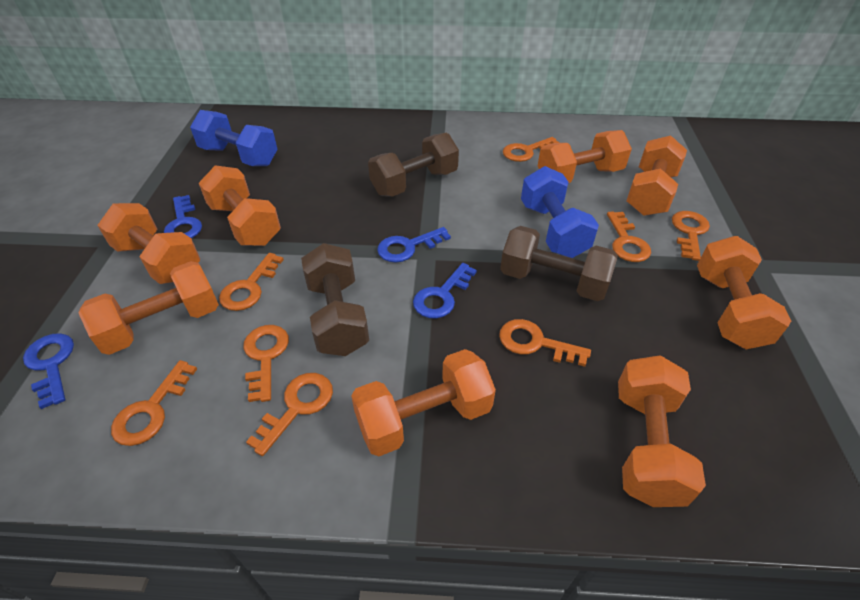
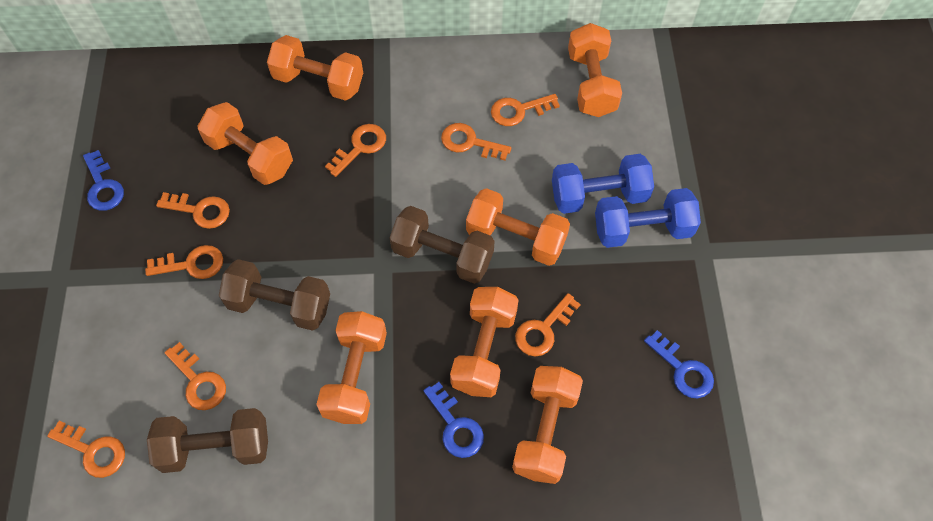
blue key: [23,333,74,409] [164,195,202,238] [377,227,451,263] [413,263,477,319] = 4 -> [83,150,124,211] [423,382,484,458] [644,330,714,398] = 3
orange dumbbell: [78,261,219,355] [97,203,200,284] [199,165,281,246] [351,349,496,456] [538,130,632,183] [618,355,706,507] [626,136,687,216] [697,236,791,350] = 8 -> [197,102,293,185] [267,35,363,101] [316,311,387,424] [450,287,518,397] [466,188,570,266] [512,366,583,484] [568,23,622,117] = 7

